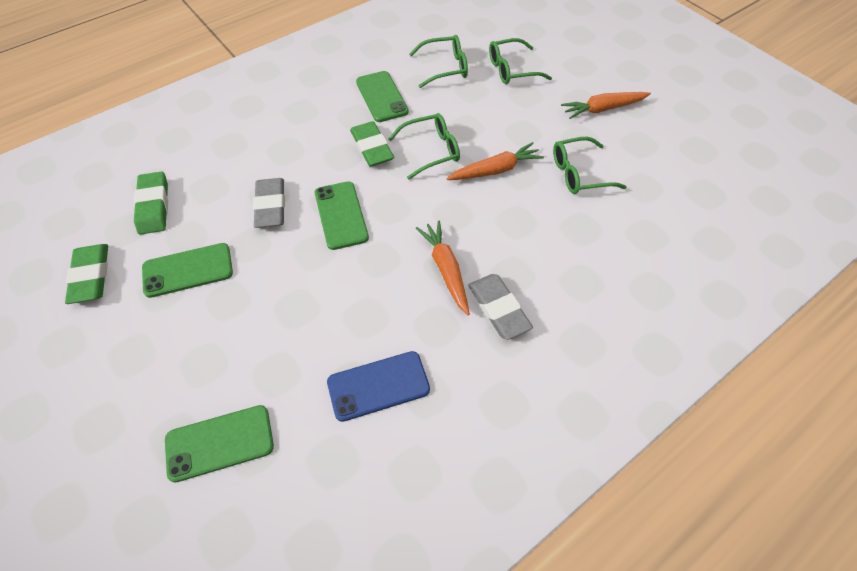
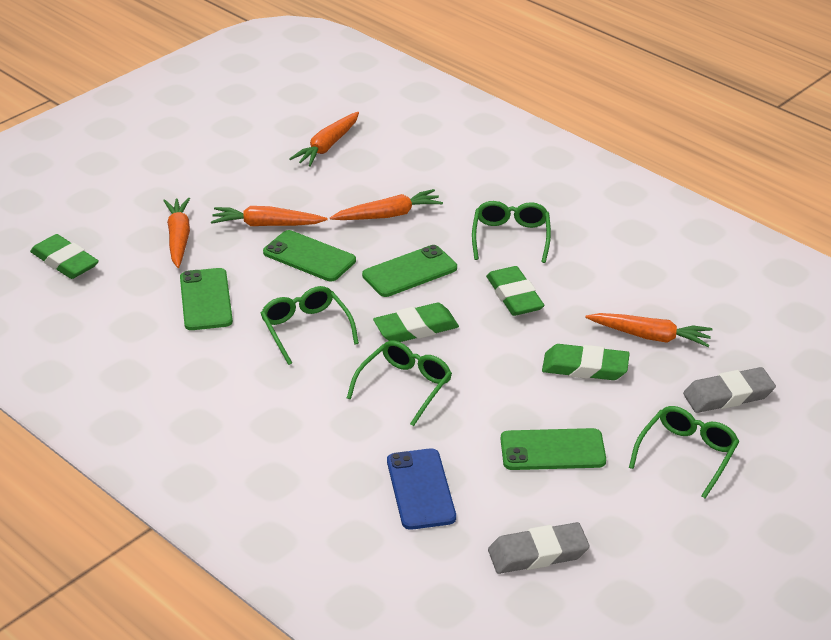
green eraser: [65,244,108,304] [134,172,168,235] [350,121,394,166] = 3 -> [30,234,99,279] [373,303,459,342] [486,266,544,316] [542,344,630,380] = 4
orange carrot: [416,221,470,315] [447,142,544,180] [561,92,651,119] = 3 -> [163,198,190,268] [211,206,328,226] [289,112,359,167] [330,189,443,220] [585,313,713,347] = 5

